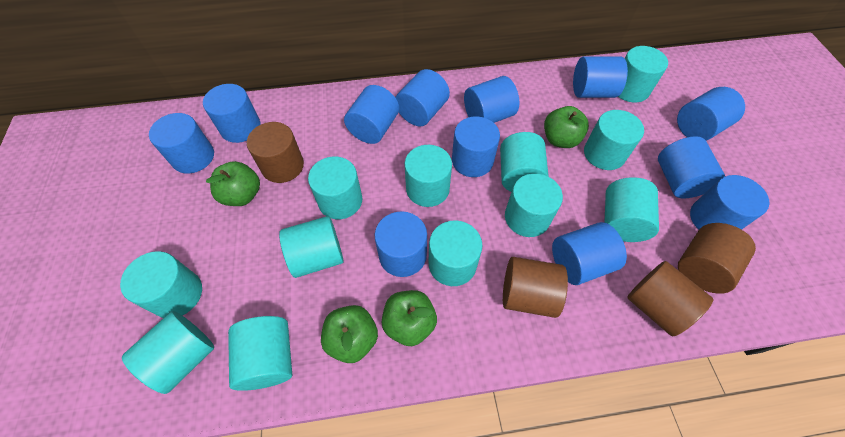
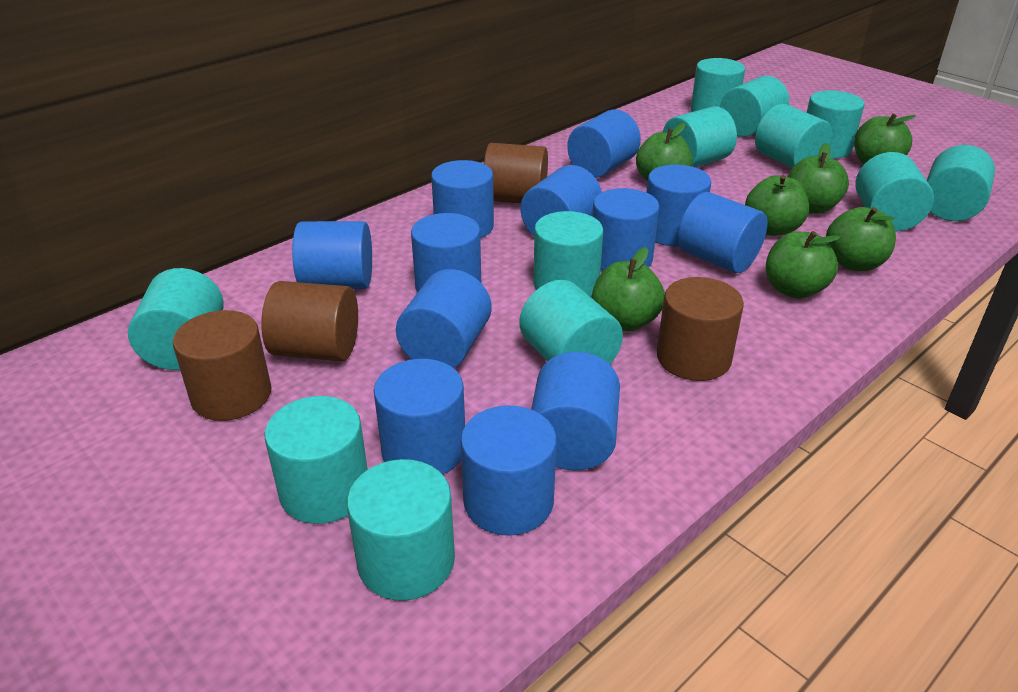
green apple: [206,161,260,206] [321,305,378,363] [382,290,437,346] [544,106,589,148] = 4 -> [592,247,665,332] [636,123,693,182] [745,175,809,236] [766,231,841,299] [787,143,849,214] [826,207,896,271] [854,114,916,164] = 7

